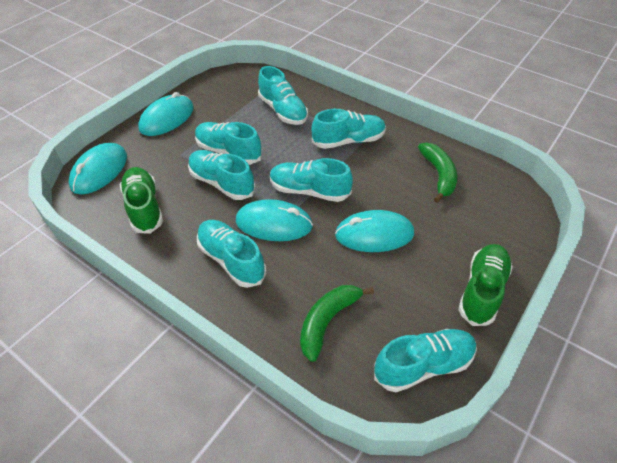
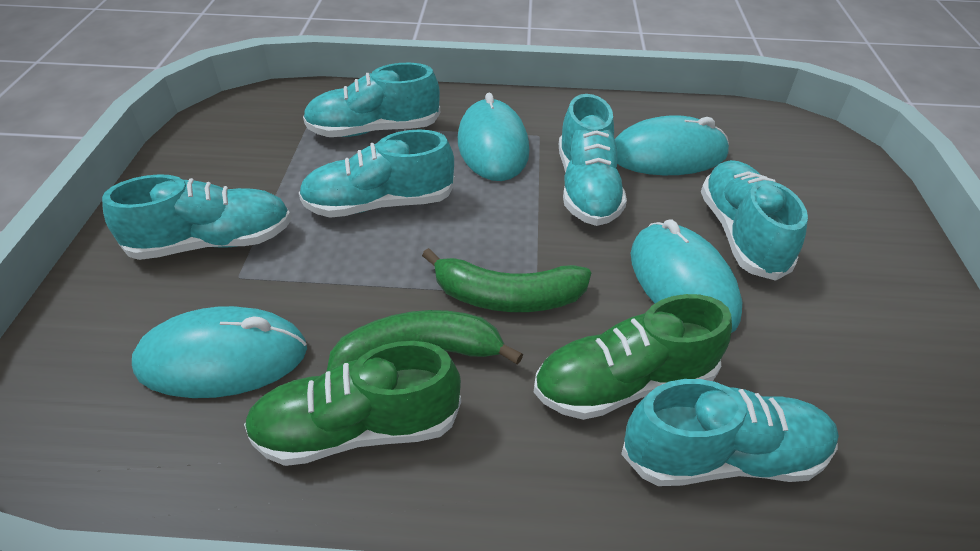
turquoise shoe: [188,150,255,200] [195,122,262,165] [197,220,266,288] [258,66,308,125] [270,158,353,202] [311,109,386,149] [374,329,477,392] = 7 -> [102,174,291,260] [299,129,455,218] [303,63,440,137] [559,94,627,226] [621,379,839,486] [701,160,808,281] = 6

